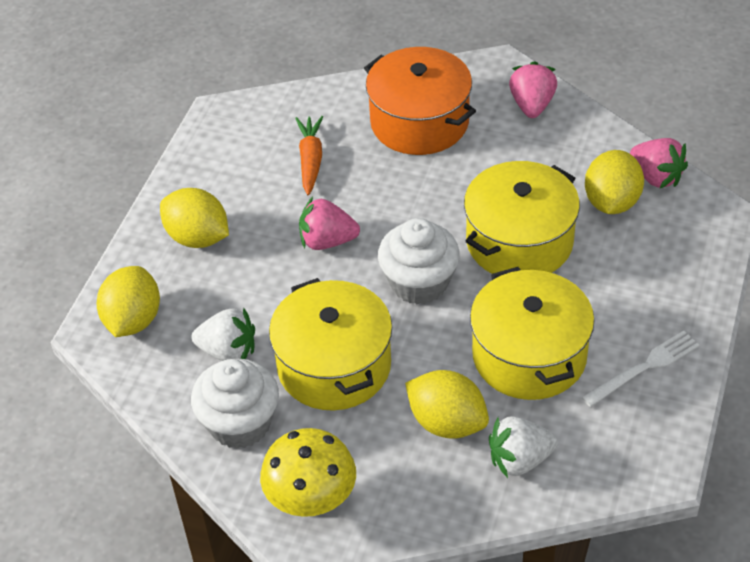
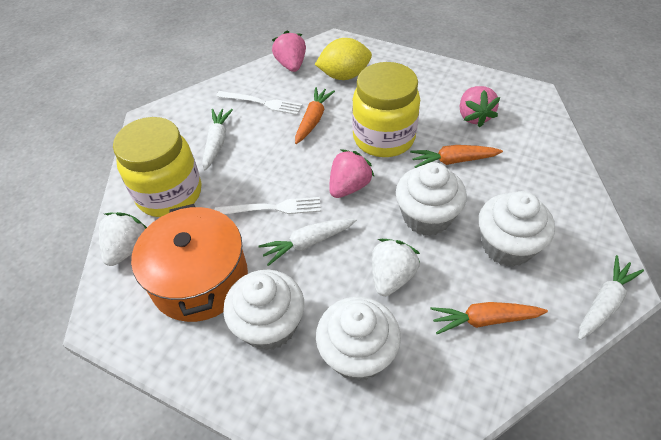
orange carrot: [295,116,323,195] = 1 -> [295,87,335,144] [410,145,503,168] [430,302,548,334] = 3
white carrot: none = 0 -> [202,109,233,171] [258,218,357,266] [578,255,644,340] = 3
white cupcake: [191,359,279,449] [378,218,460,304] = 2 -> [223,270,304,350] [316,297,401,381] [396,162,467,236] [479,191,555,267] = 4
white fork: [582,331,699,407] = 1 -> [215,197,321,214] [216,91,302,115] = 2
yellow jar: none = 0 -> [113,117,201,217] [352,62,420,157] = 2
yellow lemon: [97,266,160,337] [160,188,229,248] [405,370,489,439] [585,150,644,214] = 4 -> [315,38,372,80] = 1
yellow mushroom: [260,428,356,517] = 1 -> none = 0
yellow pot: [269,278,392,411] [464,161,580,274] [470,267,594,400] = 3 -> none = 0

